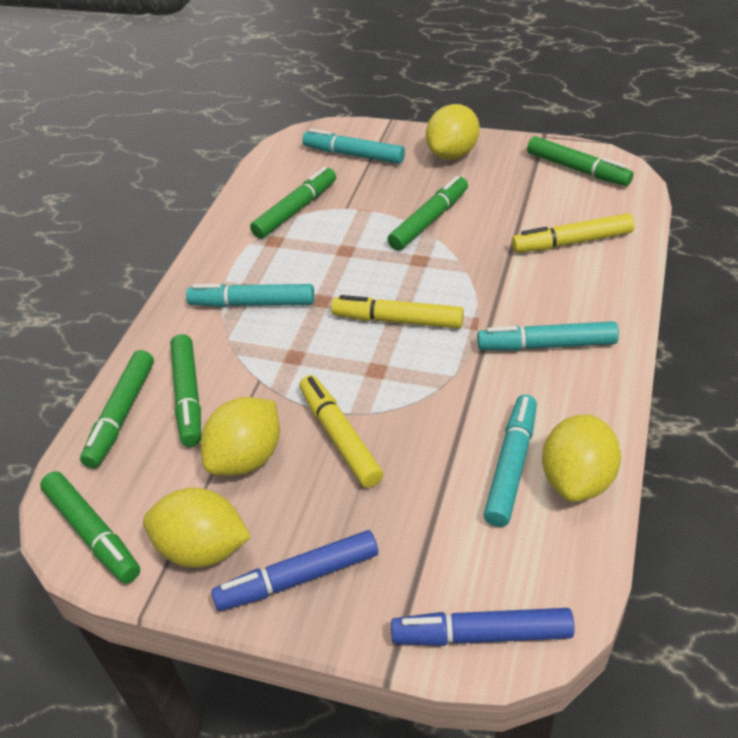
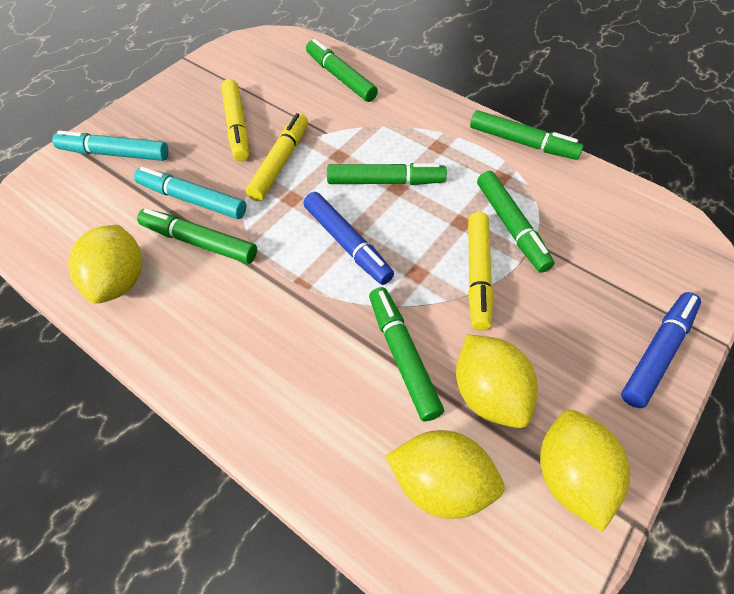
turquoise marker: [186,284,314,307] [302,129,405,164] [477,321,619,351] [483,395,537,527] = 4 -> [52,131,169,161] [134,167,246,219] = 2

